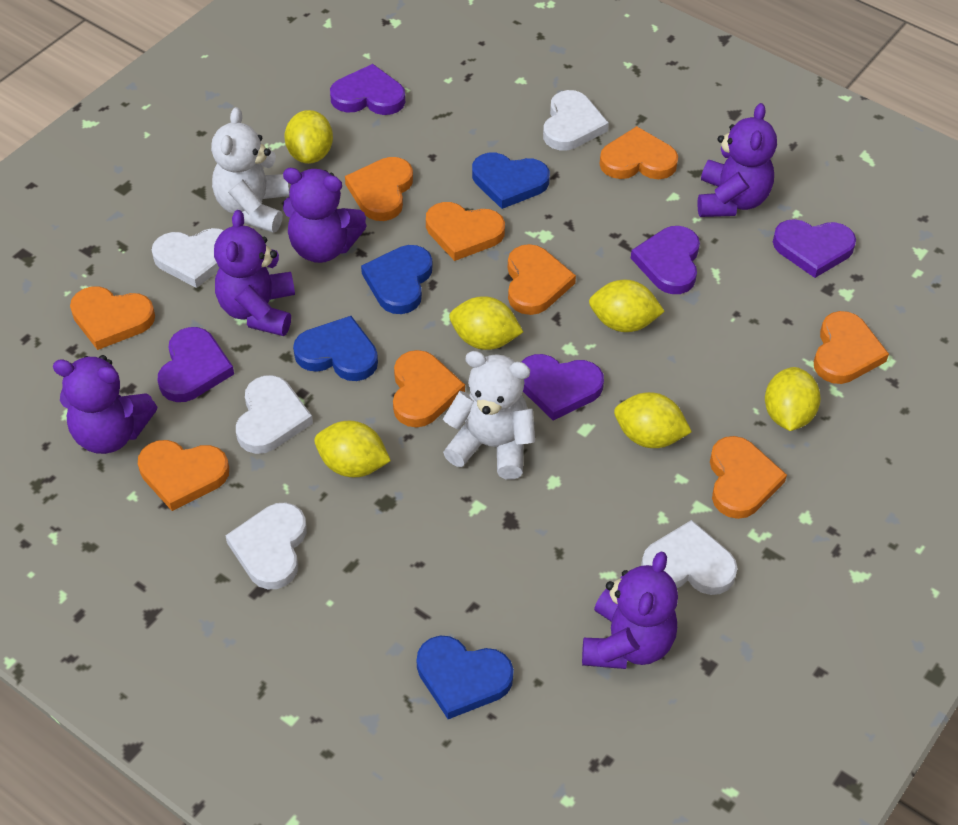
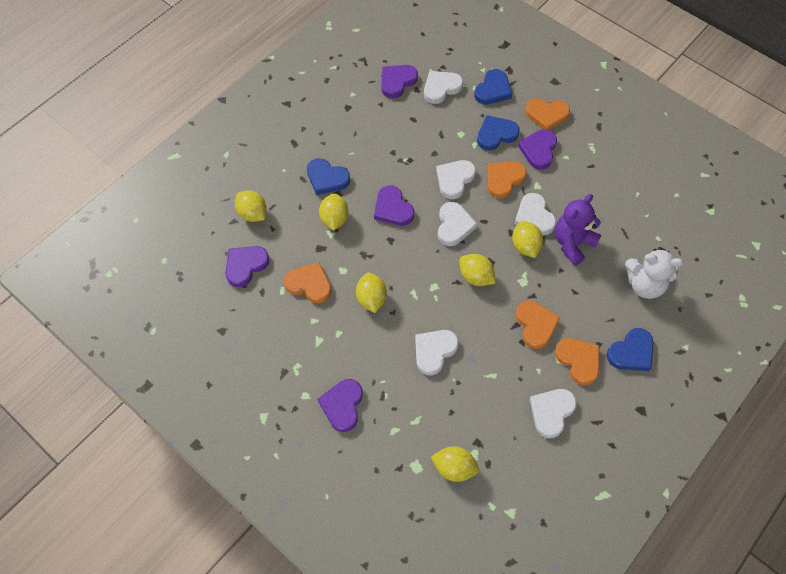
orange heart: [70,287,155,350] [138,440,229,511] [345,157,413,221] [393,350,465,427] [426,202,505,261] [508,244,576,315] [599,126,678,179] [710,436,787,519] [814,311,889,384] = 9 -> [284,262,331,303] [487,161,527,199] [516,301,560,349] [525,98,570,130] [555,338,600,385] = 5
purple teddy bear: [53,355,157,454] [214,210,295,336] [283,168,367,263] [582,552,678,669] [697,103,777,217] = 5 -> [555,194,601,266] = 1
white heart: [152,228,224,288] [225,503,307,589] [236,375,313,454] [543,90,609,151] [641,520,738,595] = 5 -> [415,330,459,376] [424,71,463,104] [436,160,476,199] [438,202,478,246] [514,193,556,235] [530,389,577,438] = 6
white teddy bear: [211,107,289,233] [443,351,535,480] = 2 -> [625,247,683,299] = 1

